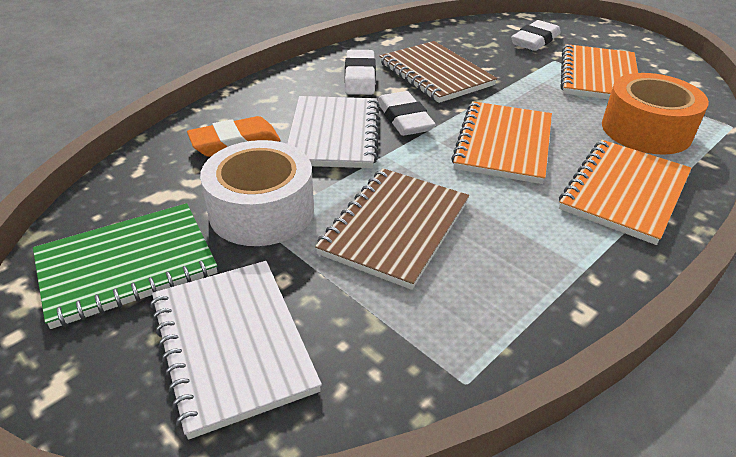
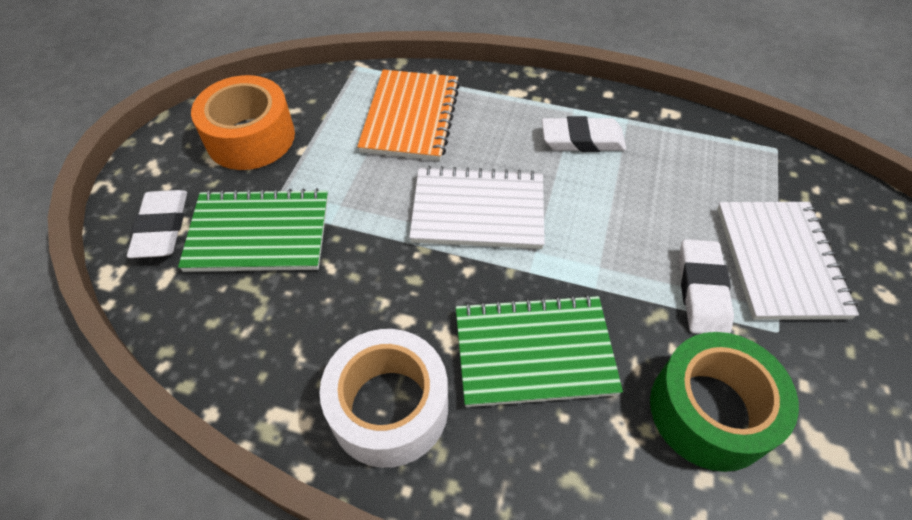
brown notebook: [315,168,469,290] [379,41,497,103] = 2 -> none = 0
green notebook: [33,203,218,329] = 1 -> [178,188,328,272] [456,294,623,407] = 2
green tape: none = 0 -> [650,332,799,472] = 1
orange eraser: [187,116,280,157] = 1 -> none = 0
orange notebook: [451,101,552,184] [559,140,692,245] [560,44,638,100] = 3 -> [357,69,460,161] = 1

